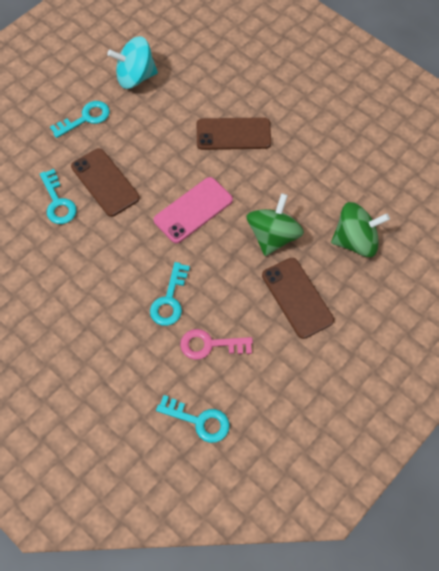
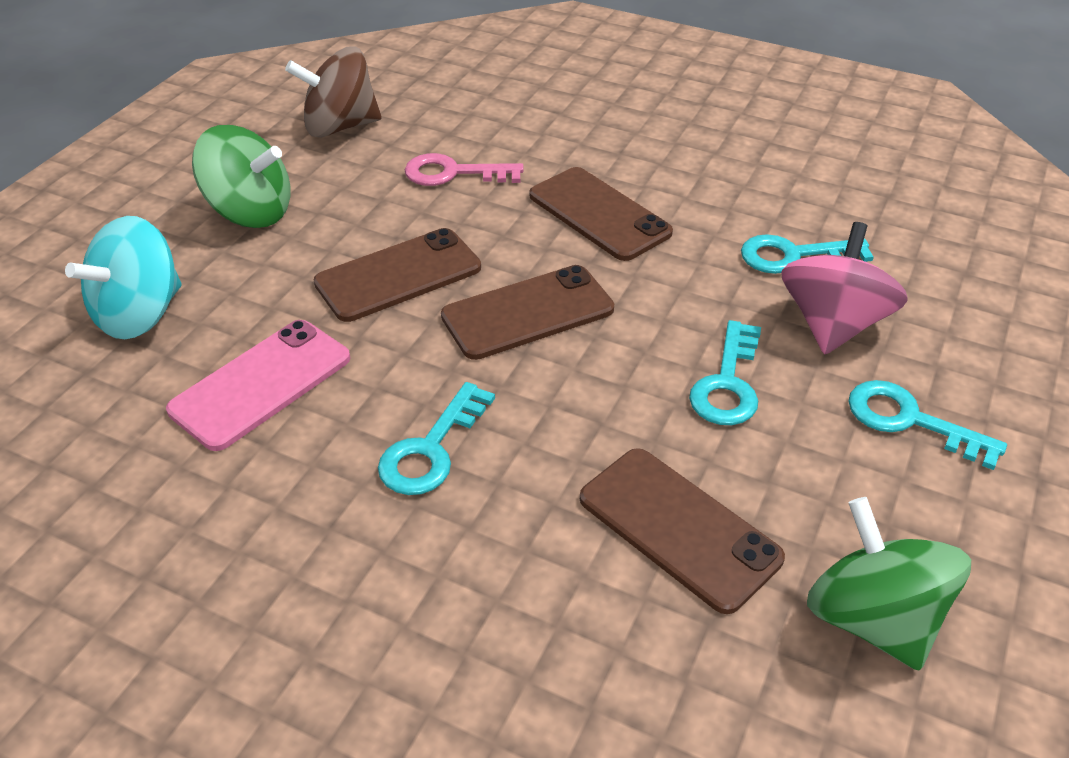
brown phone: [71,148,140,217] [197,117,271,150] [262,258,334,339] = 3 -> [314,228,481,322] [441,265,614,360] [529,167,673,261] [580,448,785,614] = 4
brown spinning top: none = 0 -> [285,47,381,138] = 1
pink spinning top: none = 0 -> [781,222,908,354] = 1

